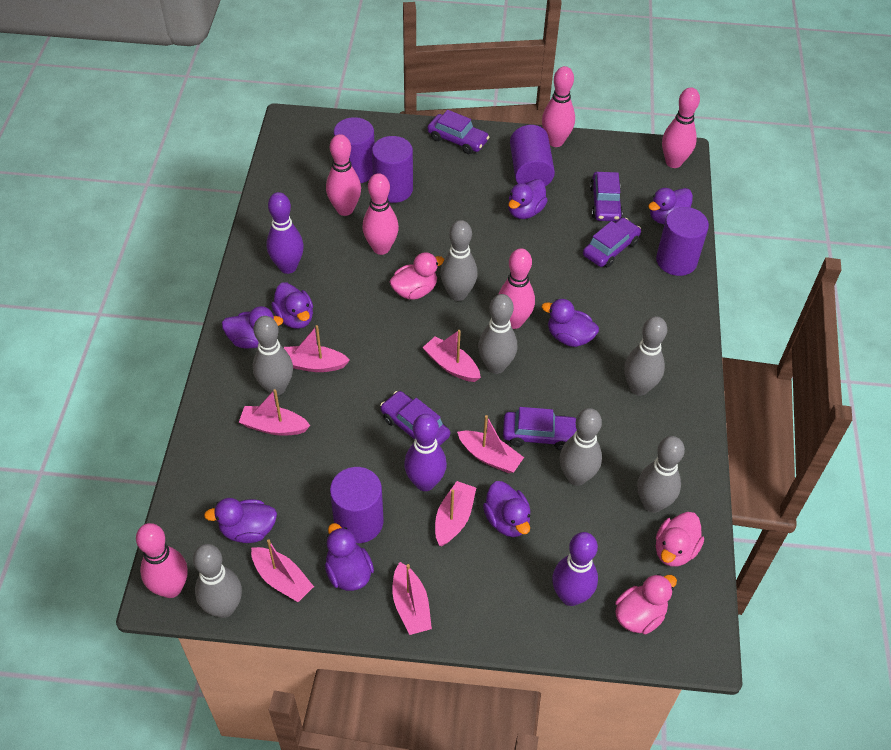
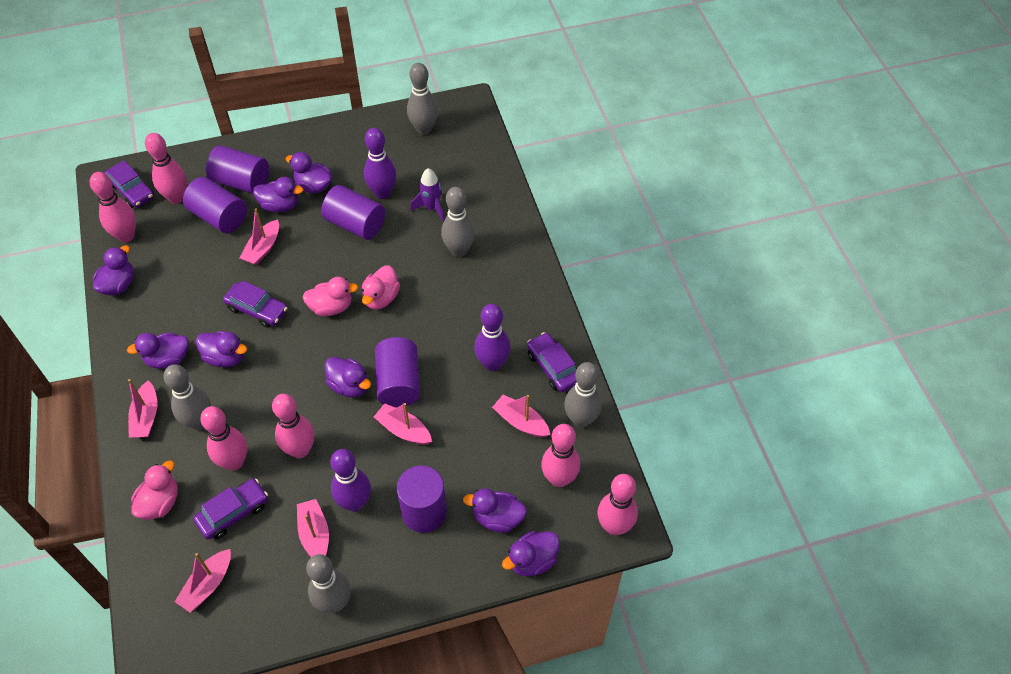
grey bowling pin: [193,544,242,618] [253,316,293,396] [440,220,478,301] [478,294,517,374] [560,408,602,486] [624,316,667,396] [637,436,685,513] = 7 -> [164,364,211,430] [306,554,351,614] [407,63,438,135] [441,187,475,257] [564,362,602,428] = 5
pink boat: [239,389,310,436] [251,539,314,602] [284,325,350,372] [392,562,432,635] [422,330,481,382] [435,481,476,546] [457,415,524,473] = 7 -> [128,379,157,437] [175,549,231,613] [240,208,279,265] [297,499,329,557] [374,403,432,445] [492,395,550,437] = 6
purple car: [380,391,450,445] [427,110,489,154] [503,407,577,450] [583,218,641,268] [590,172,623,222] = 5 -> [104,161,154,208] [193,479,268,540] [223,280,287,328] [527,332,577,392] = 4
purple rocket: none = 0 -> [410,168,445,222] = 1

